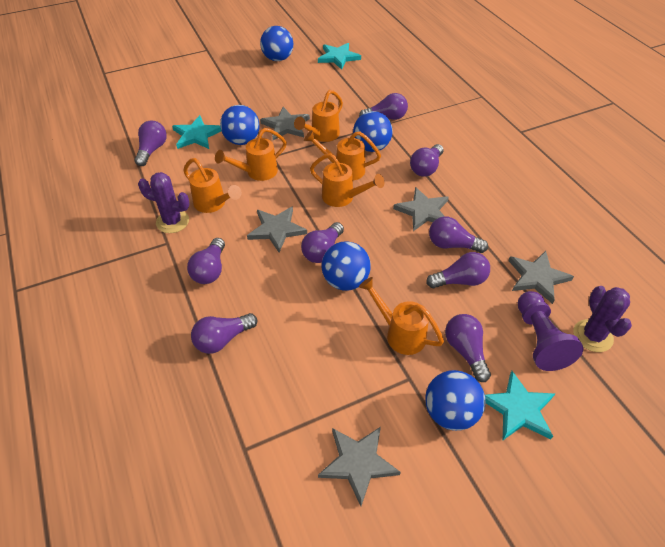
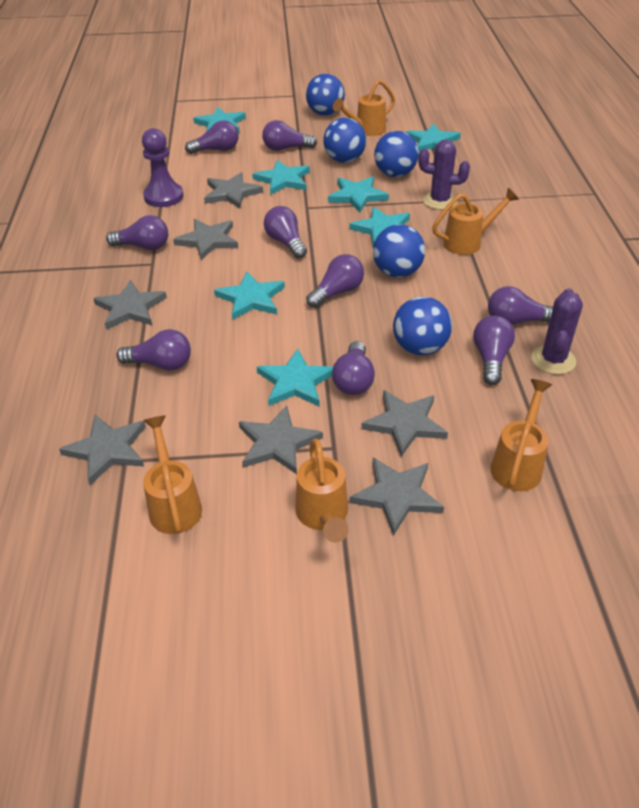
grey star: [247,206,307,252] [260,107,310,140] [318,427,401,506] [393,187,449,231] [508,251,574,304] = 5 -> [59,415,146,485] [93,280,167,330] [173,219,238,260] [204,172,263,209] [239,405,323,474] [350,458,444,536] [361,390,448,457] = 7
orange watering can: [183,158,242,213] [215,128,287,181] [294,90,343,142] [304,130,381,180] [310,153,384,207] [359,277,444,355] = 6 -> [143,416,202,534] [295,439,349,542] [333,80,395,136] [432,188,519,255] [490,379,552,491] = 5
turquoise star: [172,115,221,149] [318,43,361,70] [485,371,555,440] = 3 -> [193,107,246,133] [214,271,285,320] [252,160,310,195] [257,349,333,407] [328,176,389,212] [349,207,410,246] [406,123,461,152] = 7

